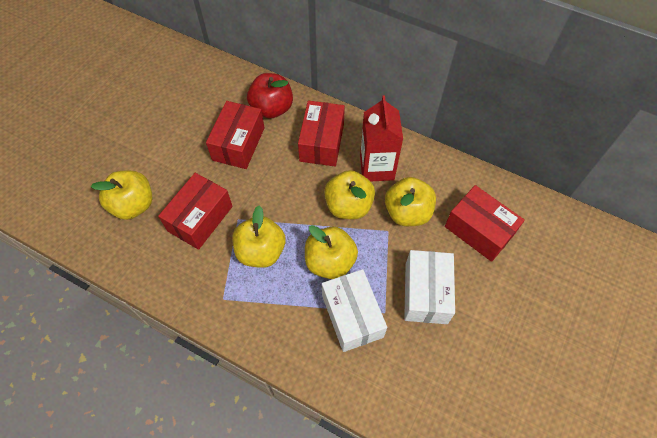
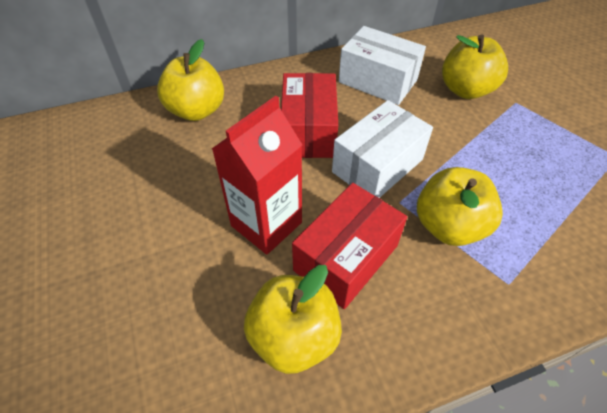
red apple: [247,73,293,119] = 1 -> none = 0
red box: [158,173,233,250] [206,101,265,169] [298,100,345,167] [445,185,525,262] = 4 -> [281,73,338,158] [292,183,407,309] = 2
yellow apple: [91,170,153,220] [232,206,286,268] [305,225,358,279] [324,170,375,219] [385,177,436,226] = 5 -> [157,39,224,121] [244,265,342,374] [417,167,503,246] [442,35,508,99] = 4

